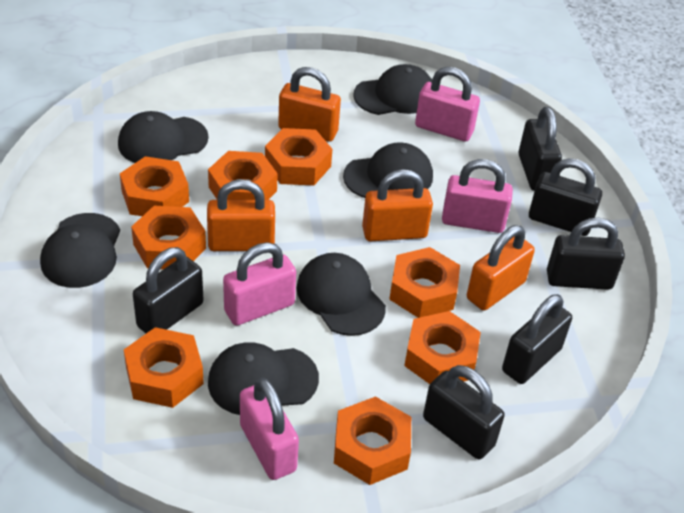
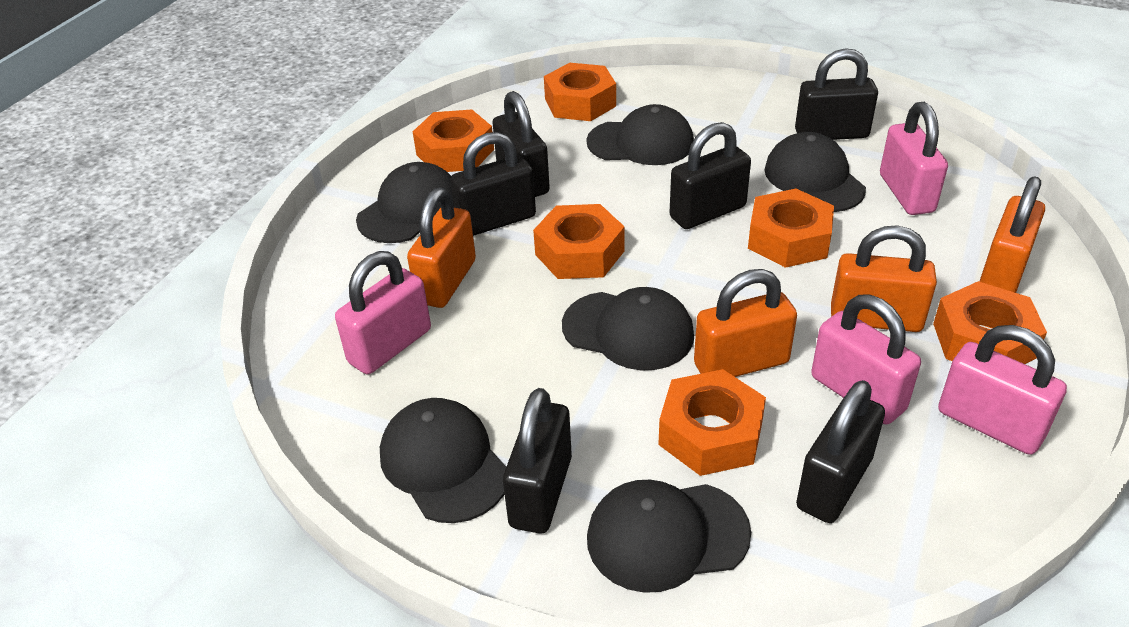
orange nut: [120,156,189,216] [124,327,204,408] [131,206,206,269] [208,151,278,200] [265,128,332,186] [334,396,411,485] [389,247,460,318] [404,311,481,384] = 8 -> [413,109,494,172] [533,204,625,279] [544,63,616,121] [658,369,766,476] [748,189,834,268] [933,281,1047,364] = 6

